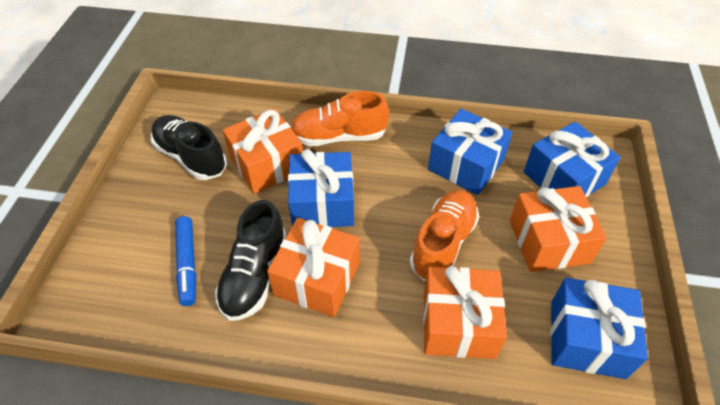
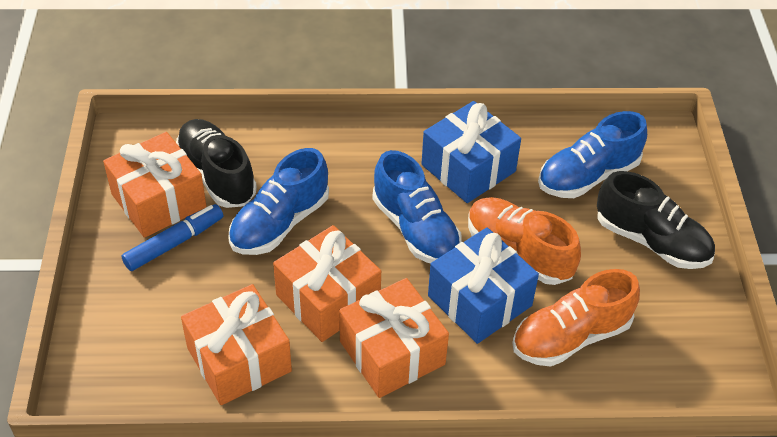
blue gift: [288,149,354,227] [428,109,513,195] [524,121,621,197] [551,278,648,379] = 4 -> [421,101,521,203] [428,227,539,344] = 2
blue shoe: none = 0 -> [228,148,329,255] [373,150,462,263] [538,111,647,198] = 3

